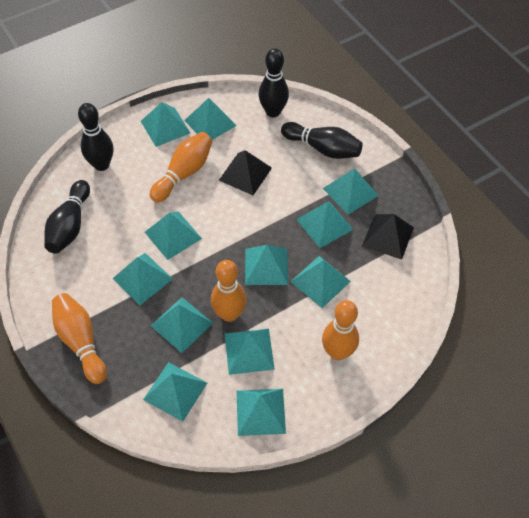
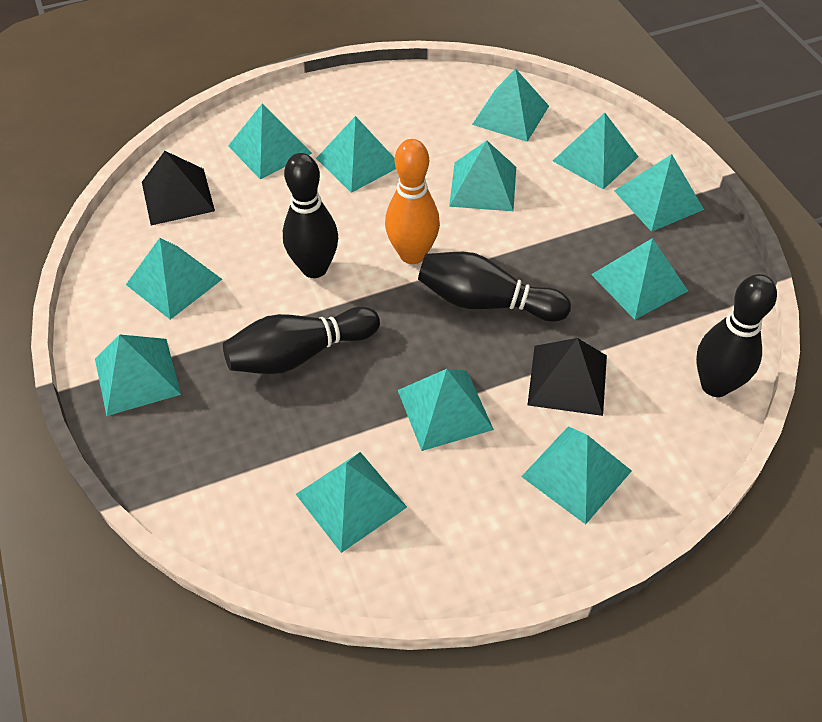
orange bowling pin: [52,293,107,384] [150,132,212,202] [211,260,247,322] [322,300,359,360] = 4 -> [385,139,440,264] = 1

